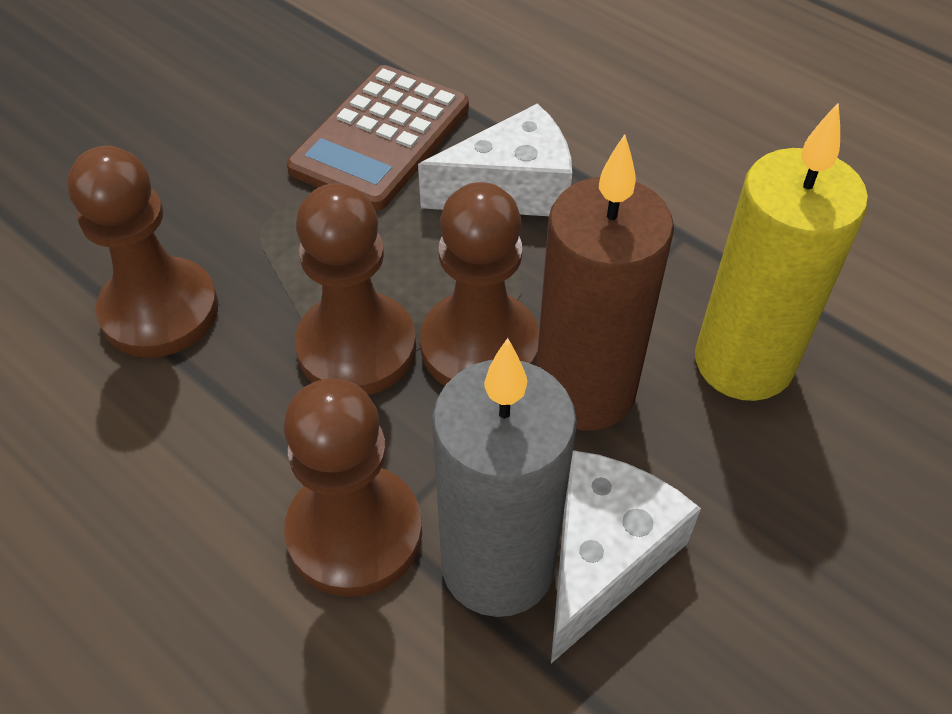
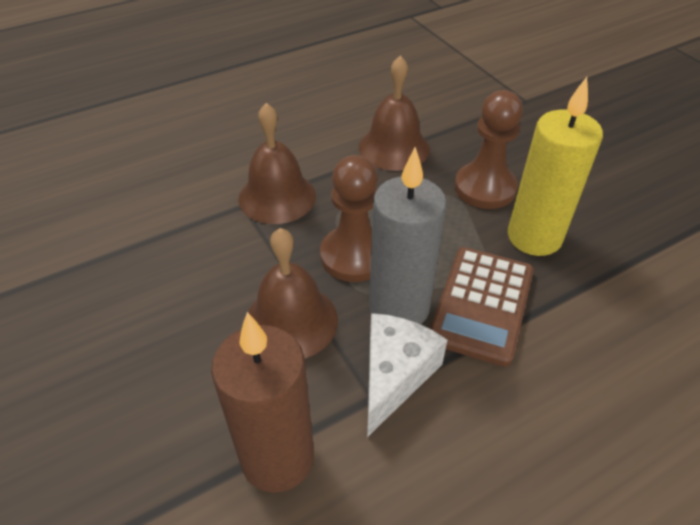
brown bell: none = 0 -> [239,103,316,224] [248,228,338,358] [359,55,430,171] = 3
brown pawn: [67,146,218,358] [284,378,422,597] [295,183,416,395] [420,182,539,386] = 4 -> [320,155,378,282] [455,90,523,209] = 2
white cheese: [418,103,572,216] [551,450,701,663] = 2 -> [367,313,447,437] = 1

